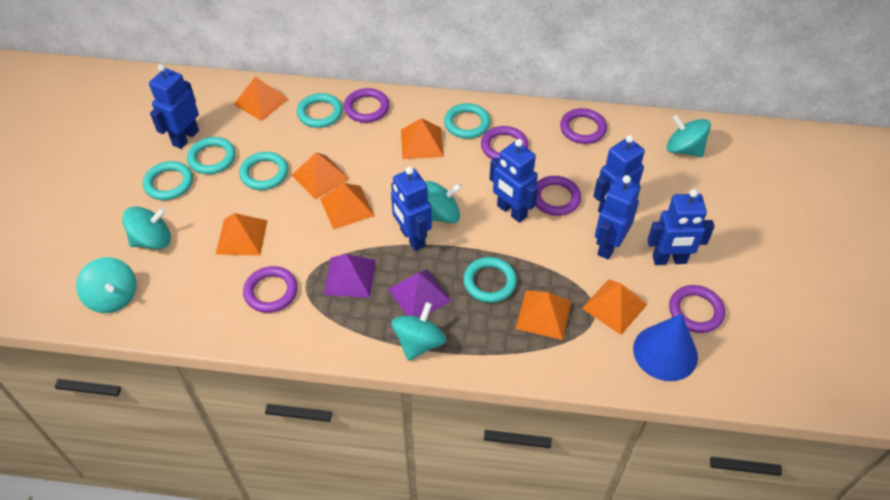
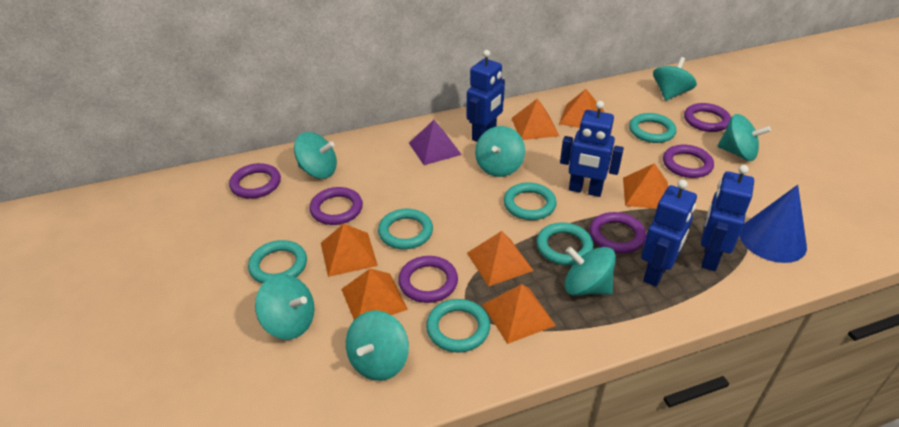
blue robot: [149,64,199,149] [391,166,432,251] [489,139,538,223] [593,135,645,213] [595,175,641,260] [647,189,715,265] = 6 -> [467,50,505,142] [560,101,624,197] [641,179,697,287] [701,165,754,271] = 4
purple pyramid: [324,254,376,298] [388,269,452,317] = 2 -> [409,120,462,165] = 1
turquoise spinning top: [76,257,136,313] [122,206,171,249] [391,302,446,361] [425,181,462,223] [667,115,711,157] = 5 -> [255,274,315,340] [294,132,337,179] [346,311,409,381] [475,126,525,177] [564,246,616,296] [653,57,697,101] [717,114,771,161] = 7

